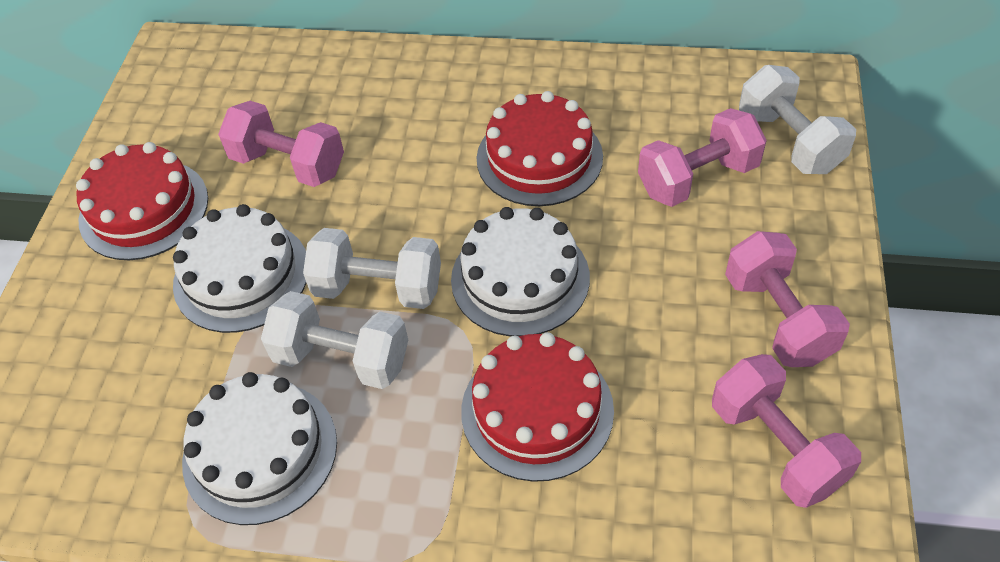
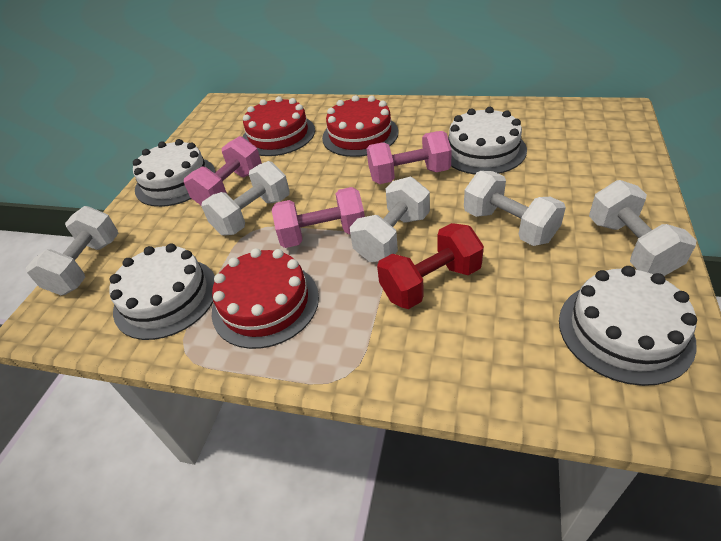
pink dumbbell: [218,101,344,187] [638,108,767,207] [712,354,861,508] [725,231,850,367] = 4 -> [184,136,262,205] [272,187,365,248] [367,131,452,184] = 3
red dumbbell: none = 0 -> [377,223,484,309] = 1
white cake: [173,204,306,333] [182,372,337,525] [451,207,590,337] = 3 -> [109,244,215,340] [133,139,216,207] [448,107,527,175] [559,266,697,386] = 4
white dumbbell: [261,291,408,389] [303,228,441,309] [739,65,856,174] = 3 -> [26,206,118,295] [201,161,290,236] [350,176,430,262] [464,171,566,246] [589,180,696,276] = 5

